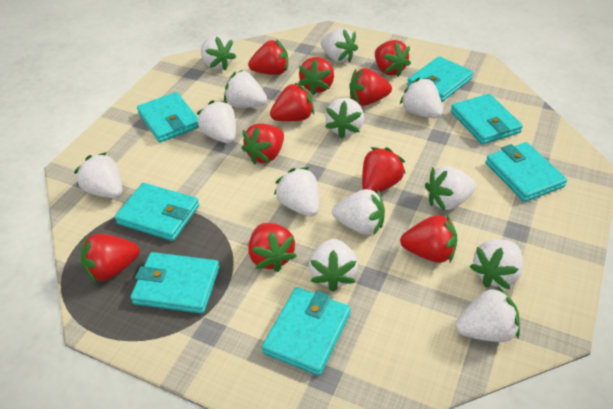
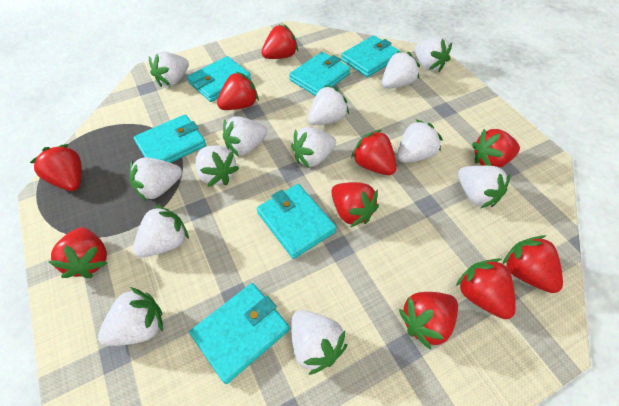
turquoise wallet: [115,183,199,241] [130,252,220,314] [137,92,199,143] [262,287,351,376] [407,56,473,102] [451,94,523,145] [486,142,567,202] = 7 -> [134,114,206,163] [187,56,251,102] [189,283,289,384] [257,184,336,259] [289,52,351,96] [341,35,401,77] = 6

